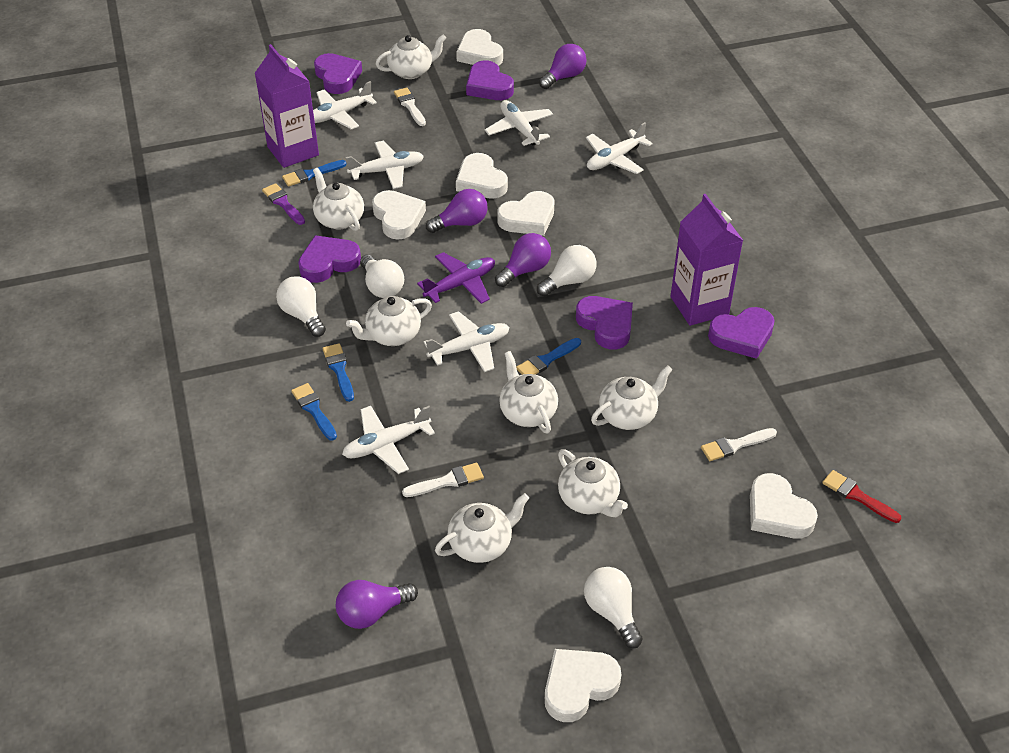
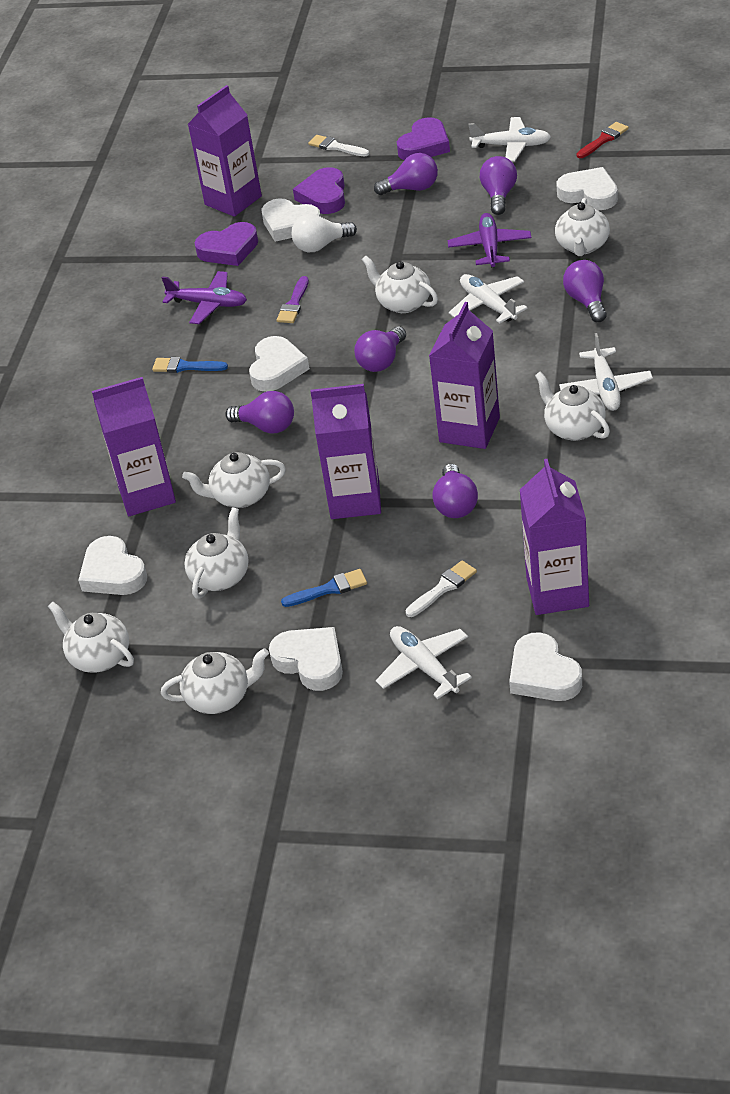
blue brush: [282,160,347,186] [291,383,337,441] [322,343,354,402] [516,338,581,375] = 4 -> [152,357,228,373] [281,569,367,607] = 2
purple carton: [255,44,319,168] [670,194,743,326] = 2 -> [92,377,176,516] [188,85,262,217] [310,384,381,519] [429,302,500,449] [520,459,589,615] = 5
purple heart: [298,235,361,283] [314,53,362,94] [466,60,514,100] [576,296,633,350] [708,307,775,359] = 5 -> [194,222,258,266] [293,167,345,214] [397,117,450,160] = 3
purple light bulb: [336,580,418,629] [426,189,488,233] [495,233,551,287] [539,44,587,89] = 4 -> [225,391,294,434] [354,326,406,372] [374,153,438,195] [432,464,478,518] [480,156,517,215] [563,260,607,322] = 6
purple plane: [417,252,495,304] = 1 -> [162,271,247,324] [448,213,532,267] = 2
white brush: [394,88,426,126] [402,463,484,497] [701,428,777,461] = 3 -> [308,135,369,156] [405,560,477,617] = 2
white light bulb: [276,276,326,337] [360,255,404,298] [537,245,596,297] [584,567,643,648] = 4 -> [291,214,357,252] = 1
white plane: [313,81,377,130] [342,406,435,474] [346,141,424,189] [424,311,510,372] [485,100,553,146] [586,122,653,174] = 6 -> [376,626,472,699] [449,274,528,323] [468,117,551,162] [559,333,653,411] = 4

